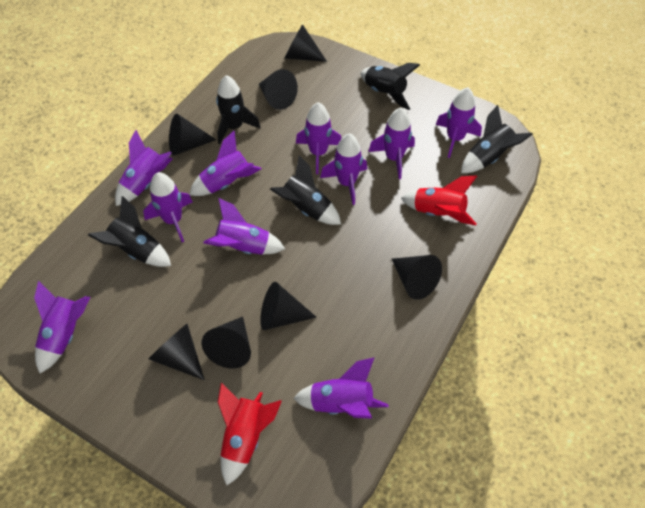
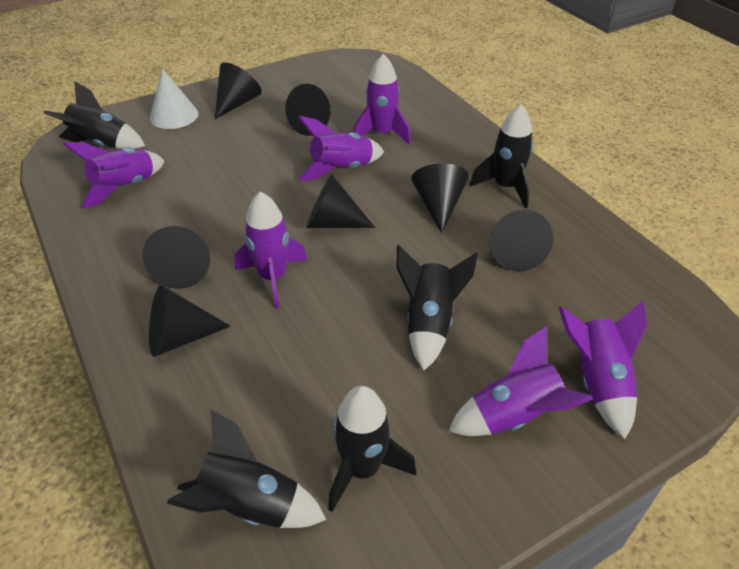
purple rocket: [34,281,90,373] [115,130,173,206] [143,172,192,242] [189,131,261,196] [204,198,285,255] [293,357,389,419] [296,102,342,174] [320,133,367,205] [368,108,415,179] [436,87,482,158] = 10 -> [63,142,165,209] [234,191,307,308] [298,116,384,181] [353,54,411,144] [449,326,593,436] [559,300,647,439] = 6
red rocket: [218,383,282,485] [401,175,477,225] = 2 -> none = 0
white cone: none = 0 -> [149,69,199,129] = 1

